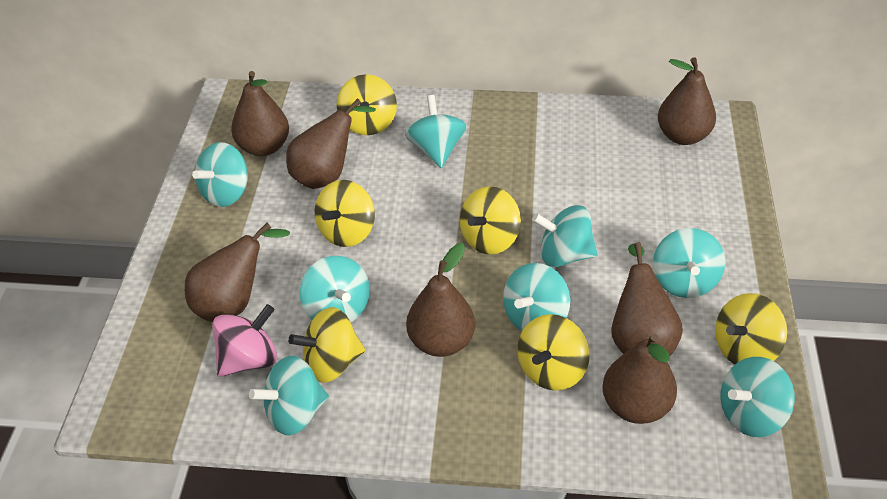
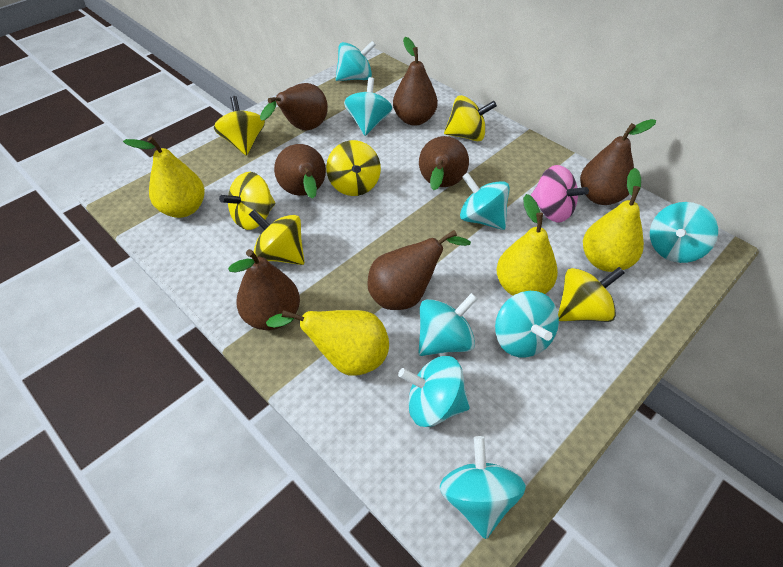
yellow pear: none = 0 -> [123,136,205,218] [266,310,389,376] [496,194,558,296] [583,168,644,272] = 4

